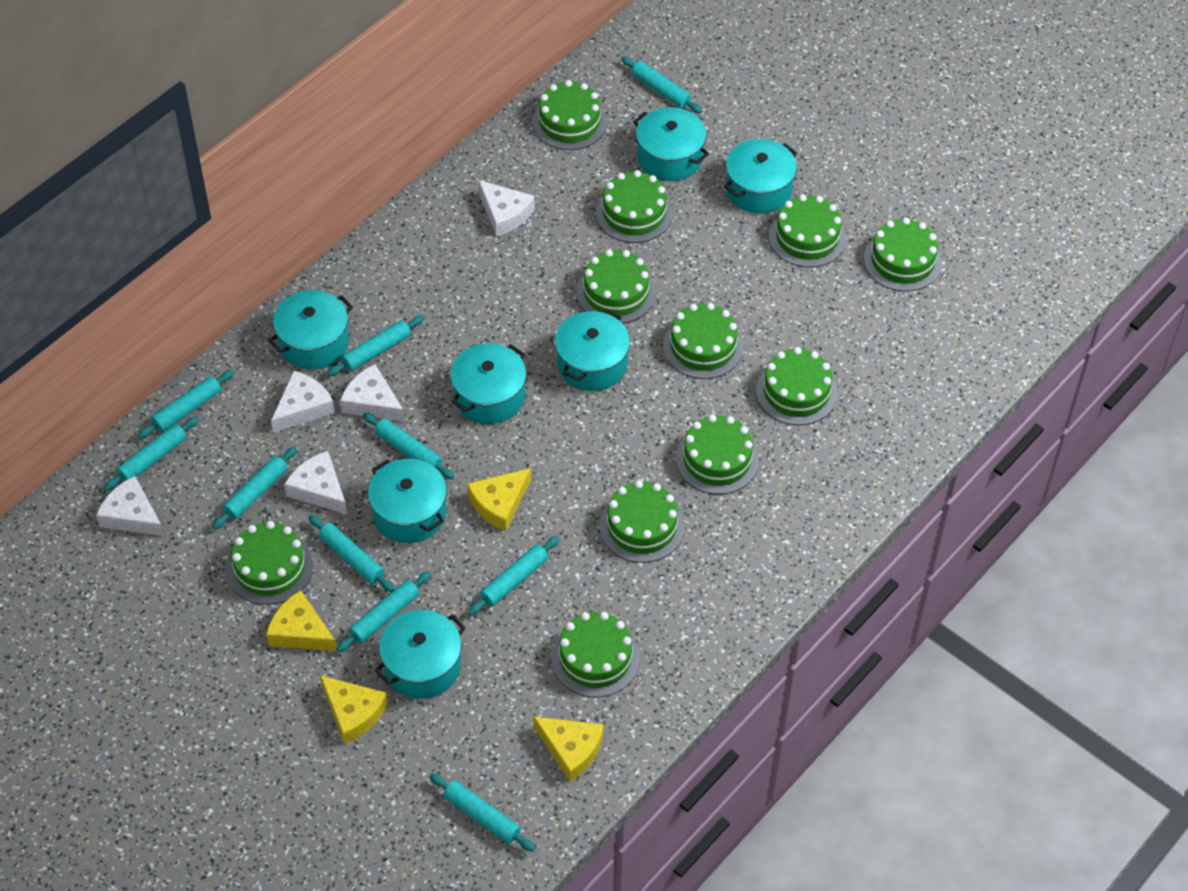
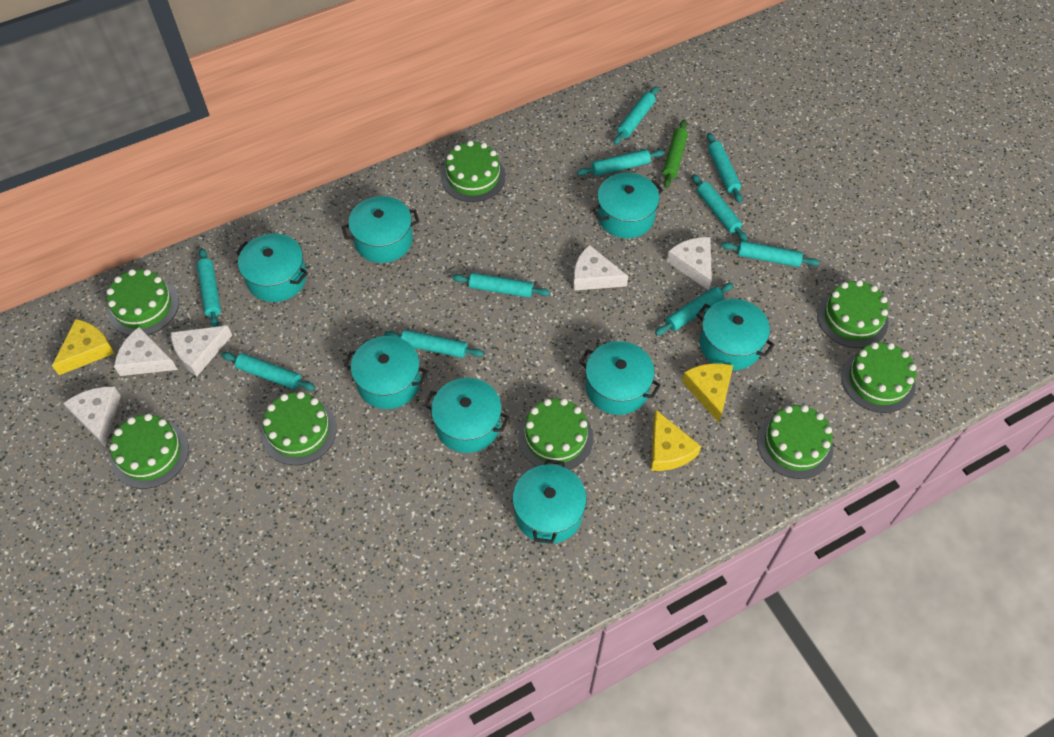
green cake: [227,521,313,605] [532,80,607,150] [551,612,640,697] [577,249,656,324] [596,170,673,243] [599,480,684,563] [663,303,743,379] [676,414,759,494] [756,347,837,425] [769,194,846,268] [864,217,942,292] = 11 -> [106,269,179,335] [110,414,189,489] [261,392,337,465] [441,141,506,202] [518,398,594,470] [757,405,833,479] [817,280,889,348] [841,342,916,413] = 8
green rolling pin: none = 0 -> [663,119,688,188] = 1
turquoise pot: [268,290,353,369] [368,459,447,543] [375,610,466,699] [450,343,526,424] [555,310,630,391] [633,107,709,181] [724,139,797,214] = 7 -> [236,234,308,302] [342,196,420,263] [344,336,428,409] [424,378,509,453] [512,459,587,544] [579,341,661,415] [592,173,663,238] [697,299,775,370] = 8
yellow cheese: [266,590,337,651] [320,675,388,744] [467,468,531,531] [533,717,604,782] = 4 -> [52,319,115,375] [651,409,701,471] [682,363,733,422] = 3

